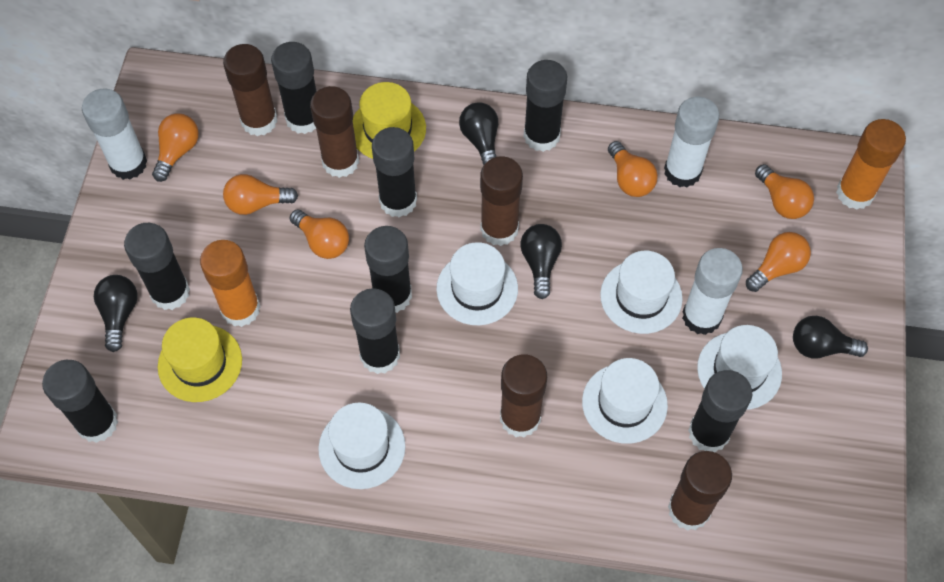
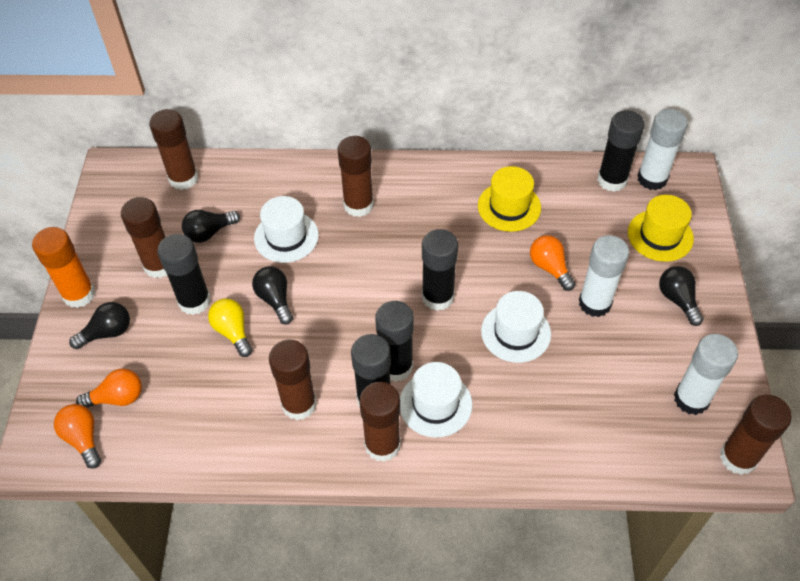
black glue stick: [42,360,118,443] [124,223,190,310] [271,42,317,134] [350,288,400,374] [364,226,412,313] [372,127,417,218] [523,60,567,152] [688,370,752,452] = 8 -> [157,234,211,315] [351,334,391,407] [375,301,414,382] [422,229,458,311] [597,110,645,192] = 5
brown glue stick: [223,44,278,136] [310,86,359,178] [480,156,523,246] [500,354,547,438] [668,451,732,531] = 5 -> [121,197,167,278] [149,109,198,190] [269,340,317,420] [338,136,374,217] [359,382,401,462] [720,395,792,475] = 6
orange glue stick: [200,240,260,327] [836,119,906,210] = 2 -> [32,227,95,308] = 1
orange light bulb: [152,113,199,182] [223,174,298,215] [290,209,349,259] [608,141,658,197] [746,232,811,292] [755,164,814,219] = 6 -> [54,404,101,469] [76,368,142,408] [530,235,575,291] = 3
white hat: [318,402,405,489] [436,242,518,325] [582,358,668,444] [600,251,683,334] [697,325,782,410] = 5 -> [254,196,319,263] [400,362,473,438] [481,291,551,363] = 3
yellow light bulb: none = 0 -> [208,298,252,357] = 1

